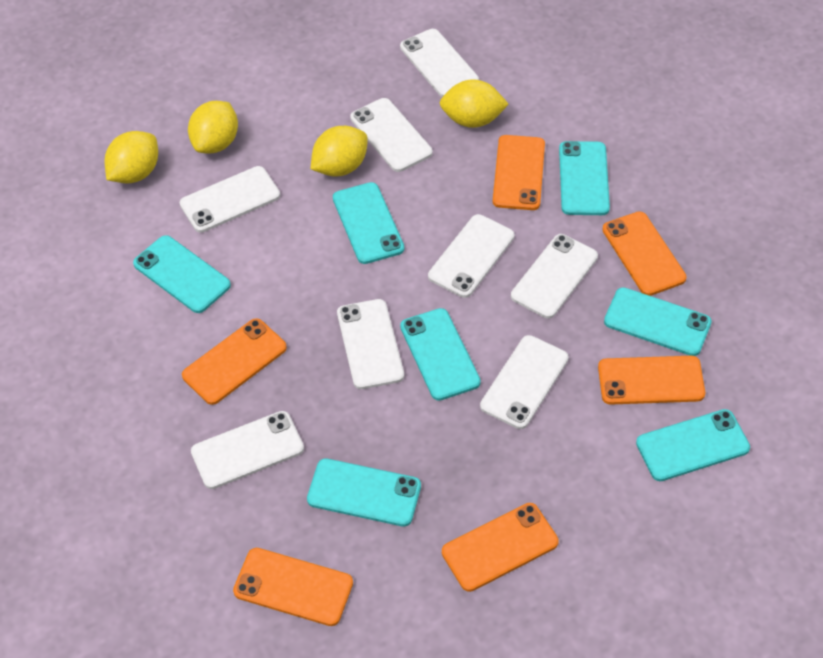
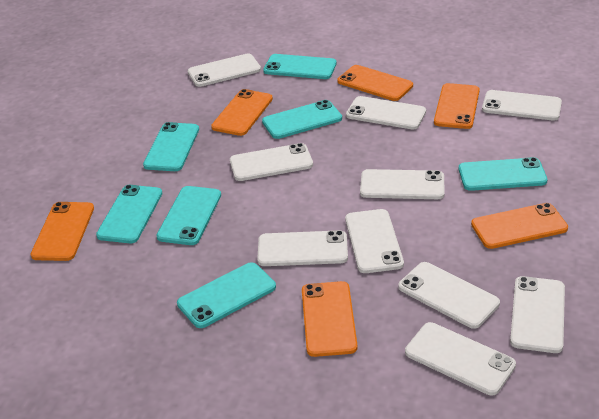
white phone: [180,166,280,233] [191,411,304,489] [337,299,404,389] [350,98,433,172] [400,29,479,97] [428,214,514,298] [480,335,569,429] [511,234,598,318] = 8 -> [188,54,261,87] [230,143,313,181] [257,230,348,266] [345,209,404,273] [346,96,426,130] [360,169,445,199] [398,262,500,329] [405,322,516,395] [482,90,562,121] [510,276,565,353] = 10
yellow lemon: [105,131,158,184] [188,101,238,153] [311,126,368,177] [440,79,509,128] = 4 -> none = 0

